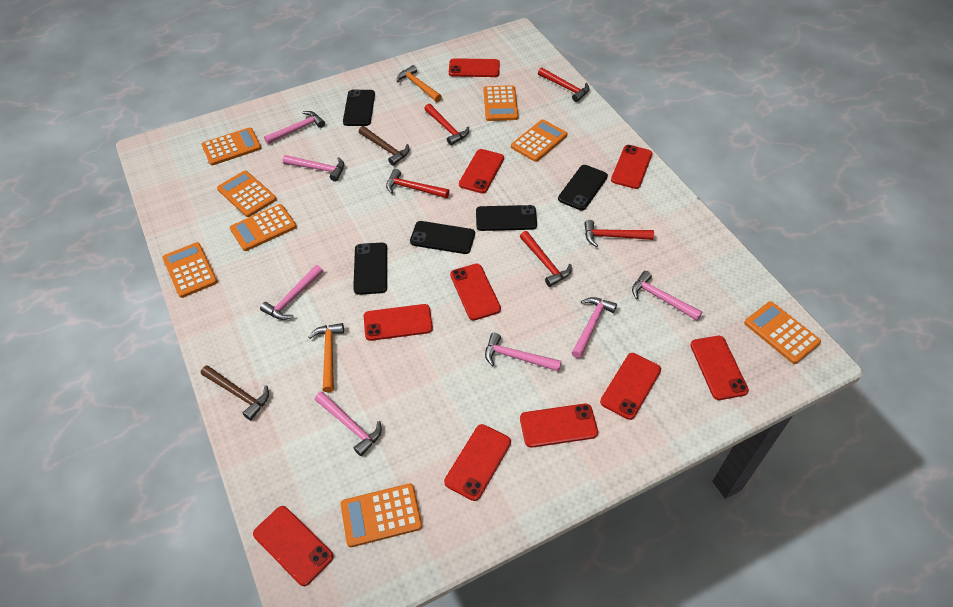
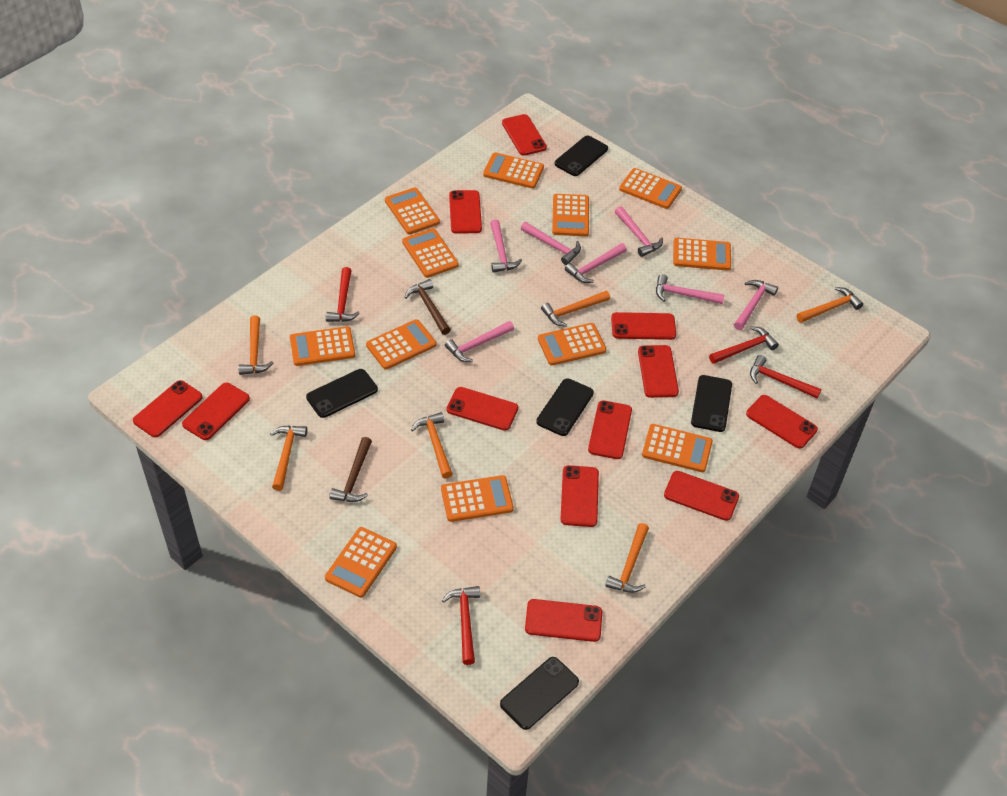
orange calculator: [162,242,218,298] [201,127,261,165] [217,171,277,217] [230,204,297,251] [341,483,422,547] [484,85,519,121] [511,119,568,162] [744,301,821,364] = 8 -> [290,326,355,366] [325,527,397,598] [366,319,436,370] [385,187,440,234] [402,228,459,278] [441,475,514,522] [483,152,544,189] [538,323,606,366] [552,194,589,236] [619,168,682,209] [642,424,713,472] [673,238,731,271] = 12
orange hammer: [308,323,344,392] [397,65,442,102] = 2 -> [238,315,273,375] [270,425,307,491] [411,412,453,479] [541,291,610,327] [605,523,649,593] [797,287,863,323] = 6
red hammer: [386,169,449,198] [424,104,469,145] [520,231,572,287] [538,67,589,102] [584,220,654,247] = 5 -> [326,267,360,322] [442,586,480,665] [709,326,779,364] [750,355,821,398] = 4
red phone: [253,506,333,586] [364,304,433,341] [444,424,511,501] [449,58,500,77] [450,264,501,320] [459,149,504,193] [520,403,598,448] [600,353,661,420] [611,145,652,189] [690,336,749,400] = 10 -> [133,380,203,437] [182,383,250,440] [447,387,518,431] [449,190,482,234] [502,114,547,156] [525,599,602,642] [560,465,599,527] [588,400,632,459] [611,312,676,340] [638,345,679,398] [664,471,739,521] [746,395,818,449] = 12

